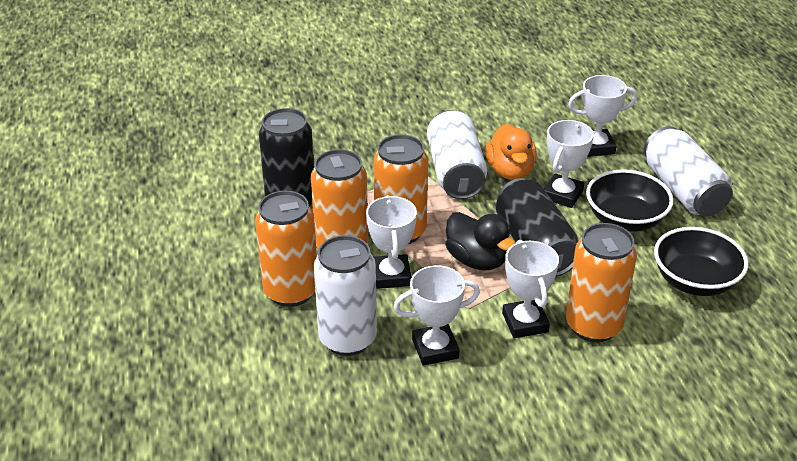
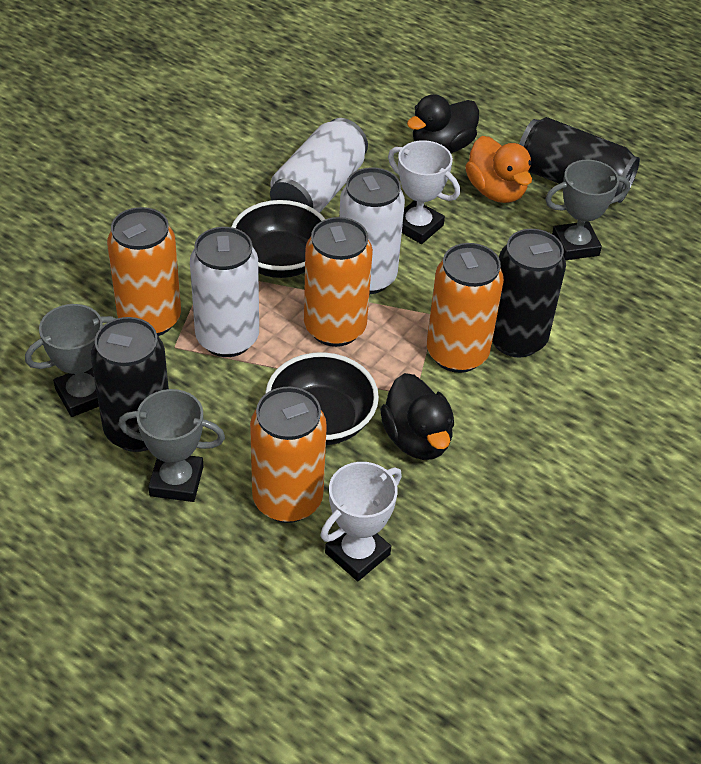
black can: [259,108,314,207] [496,178,578,277] = 2 -> [91,317,169,452] [492,229,566,358] [519,117,640,203] = 3
black duck: [445,212,516,271] = 1 -> [380,373,454,460] [407,94,479,153] = 2
grey trophy: none = 0 -> [25,304,116,417] [119,389,225,502] [545,160,630,260] = 3
white trophy: [366,195,417,289] [393,265,480,366] [502,240,559,338] [544,120,594,208] [568,75,637,157] = 5 -> [321,462,402,581] [388,140,460,244] = 2

